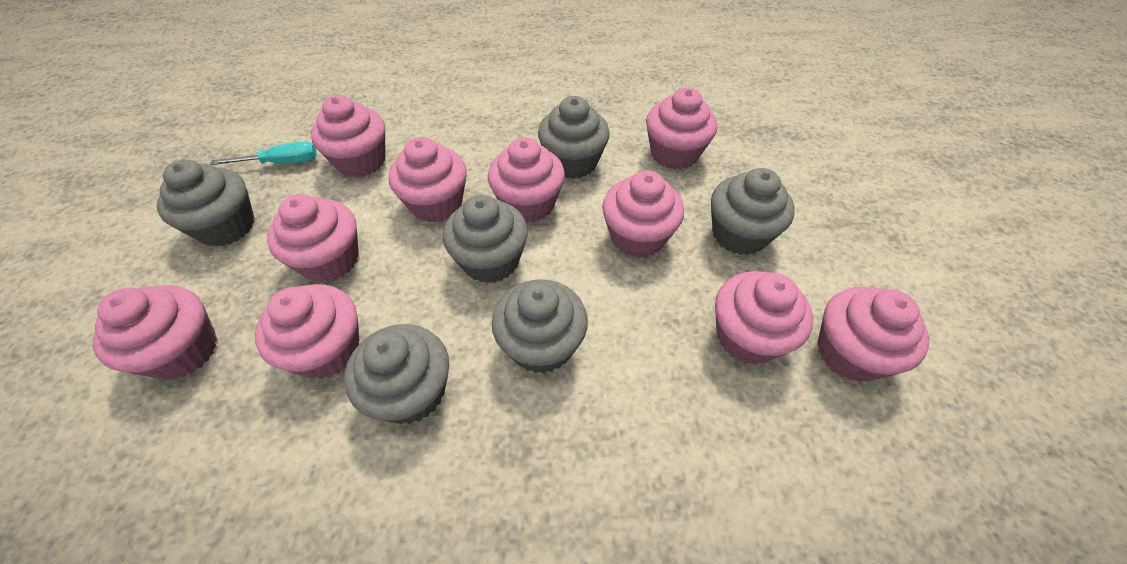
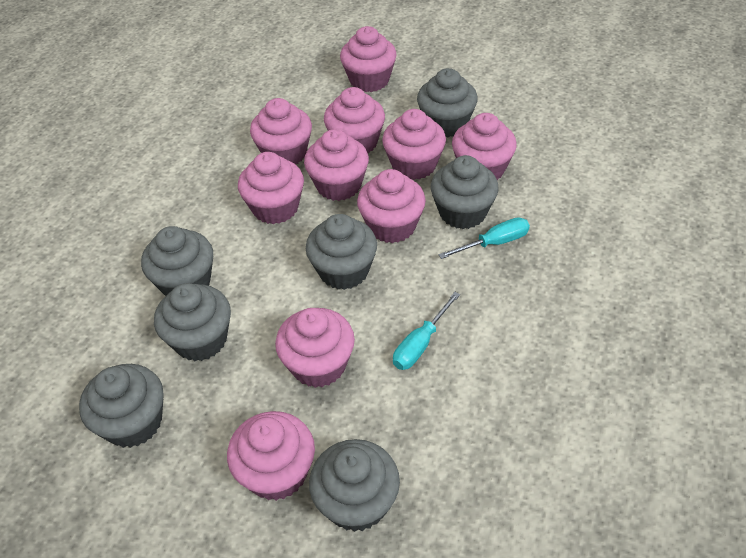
grey cupcake: [157,160,255,247] [344,324,449,424] [443,195,528,283] [492,279,588,374] [538,96,610,179] [711,168,795,255] = 6 -> [79,364,164,448] [141,226,213,296] [154,283,231,361] [306,214,377,290] [309,439,400,532] [417,68,478,137] [431,155,499,229] = 7
turquoise screwdriver: [210,142,317,165] = 1 -> [393,292,460,370] [438,217,530,259] = 2

